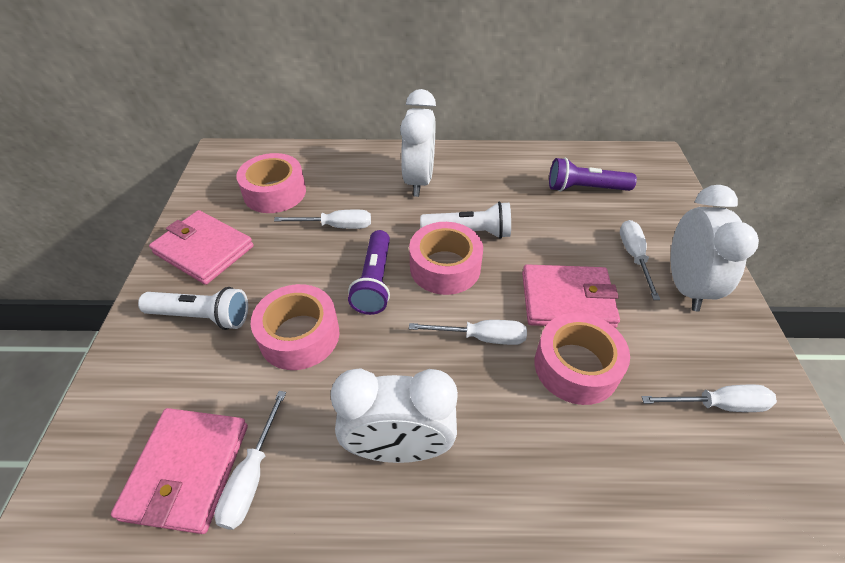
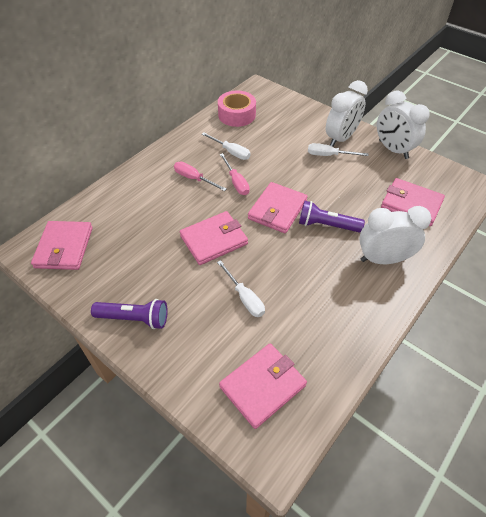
pink screwdriver: none = 0 -> [174,161,227,191] [220,153,250,195] = 2
pink tape: [236,153,306,213] [251,284,340,370] [409,222,483,295] [535,313,630,405] = 4 -> [218,91,256,127] = 1
pink wallet: [111,408,248,534] [149,210,254,285] [522,264,620,328] = 3 -> [31,221,93,270] [180,211,248,265] [219,343,307,429] [248,182,308,234] [381,178,445,226] = 5
white flashlight: [138,287,248,330] [420,202,511,239] = 2 -> none = 0
white screwdriver: [214,391,286,530] [274,210,371,229] [409,320,527,345] [620,220,660,300] [641,384,777,412] = 5 -> [202,132,250,160] [217,260,265,317] [308,143,368,156] = 3

